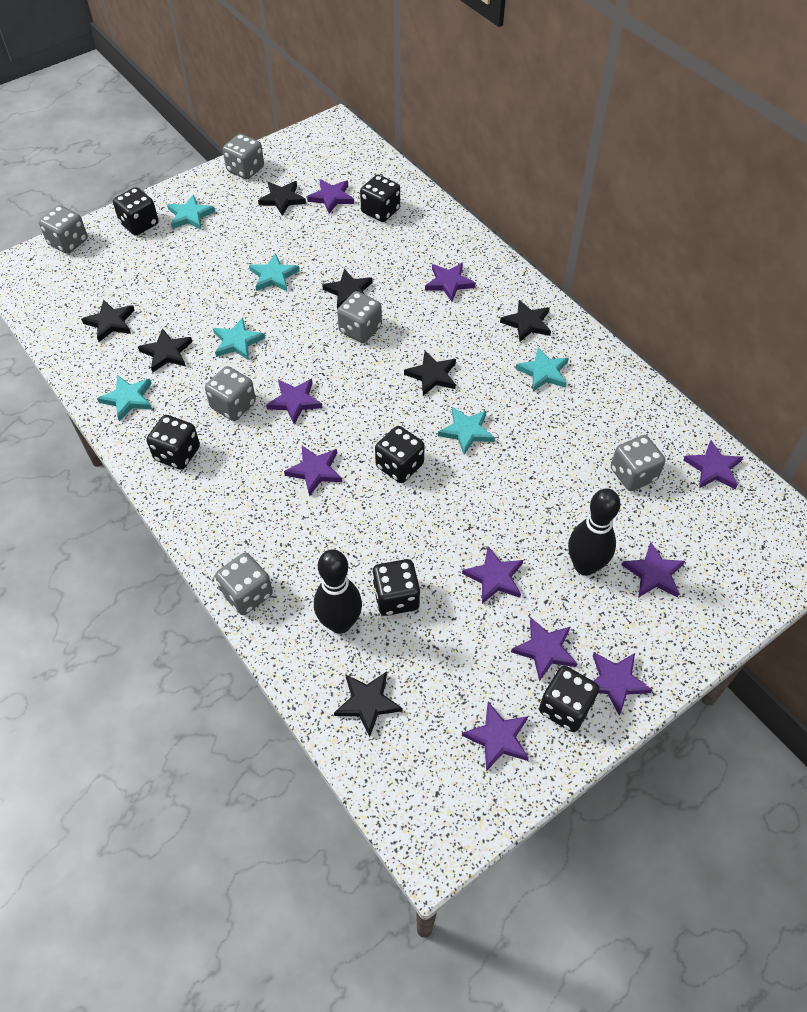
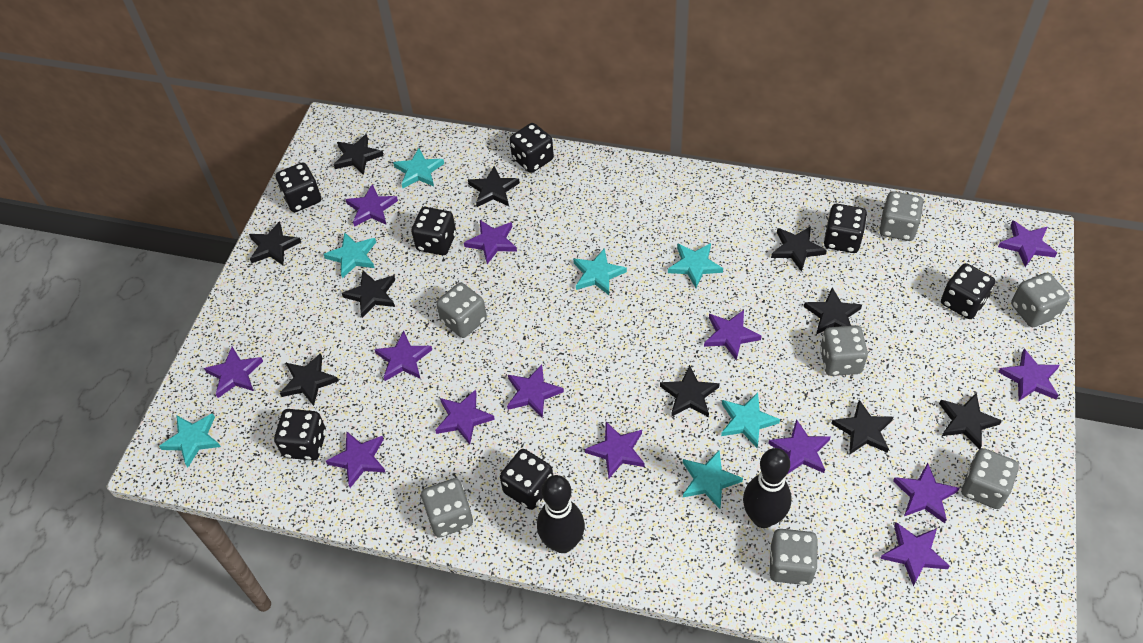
black dice: [113,187,159,235] [146,415,200,470] [360,175,400,222] [372,559,420,616] [375,426,425,483] [539,666,600,732] = 6 -> [274,409,326,460] [276,162,321,212] [411,207,456,255] [500,449,553,510] [510,123,554,173] [824,204,867,253] [941,263,995,319] = 7
black star: [81,300,135,342] [138,328,192,373] [258,181,306,216] [322,269,373,309] [334,672,402,737] [404,351,456,396] [500,300,551,342] = 7 -> [249,221,301,265] [280,353,339,406] [334,134,384,175] [342,270,395,318] [468,166,520,207] [660,365,720,417] [771,226,827,272] [804,287,862,334] [831,400,893,455] [939,393,1002,449] = 10
grey dice: [39,205,88,254] [205,366,256,421] [215,553,273,615] [223,134,264,179] [337,291,382,343] [611,435,666,491] = 6 -> [421,478,473,538] [436,283,487,338] [770,529,818,585] [820,325,868,376] [879,191,923,241] [961,448,1019,509] [1011,272,1070,327] = 7
purple star: [266,379,322,424] [284,446,342,496] [307,179,354,214] [425,263,476,302] [462,546,523,604] [462,702,529,771] [511,618,578,681] [593,652,652,716] [622,542,685,597] [683,440,743,489] = 10 -> [204,347,263,398] [326,431,385,488] [345,184,398,227] [374,331,432,381] [435,389,495,445] [464,220,517,264] [507,365,564,418] [585,422,644,478] [704,310,762,361] [768,419,831,474] [880,522,950,586] [893,463,960,523] [998,221,1057,267] [998,349,1060,401] = 14
turquoise star: [97,375,152,422] [167,195,215,230] [213,317,265,360] [249,253,300,292] [438,407,495,455] [515,347,569,391] = 6 -> [159,413,221,467] [323,232,376,278] [393,148,444,188] [573,248,627,295] [668,243,723,288] [683,450,743,509] [721,392,780,448] = 7

